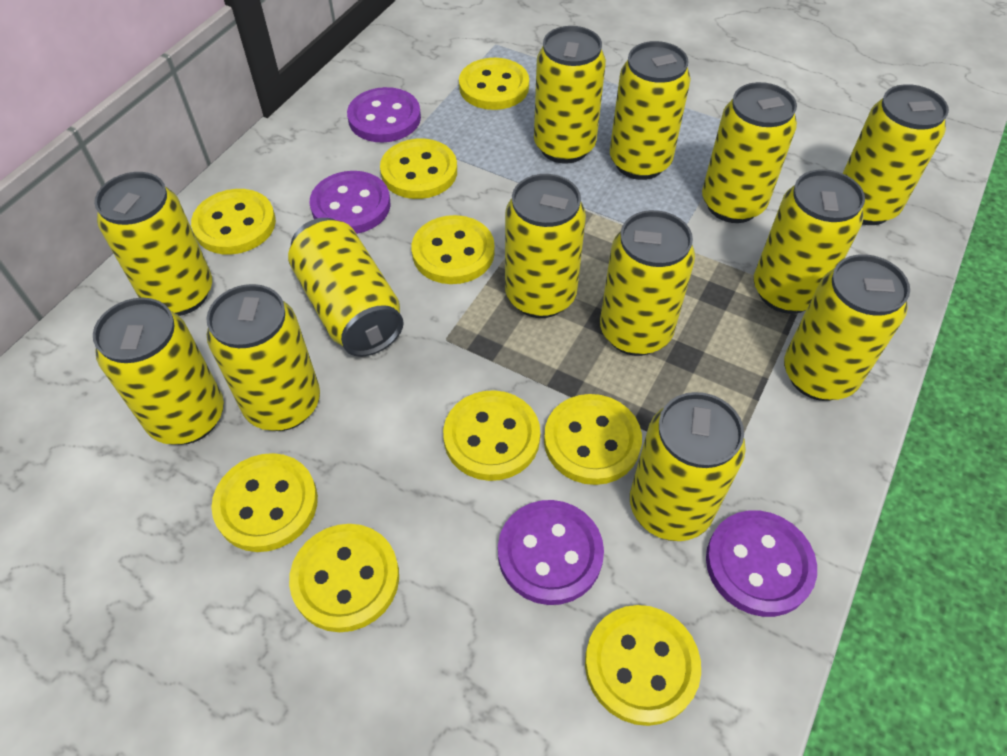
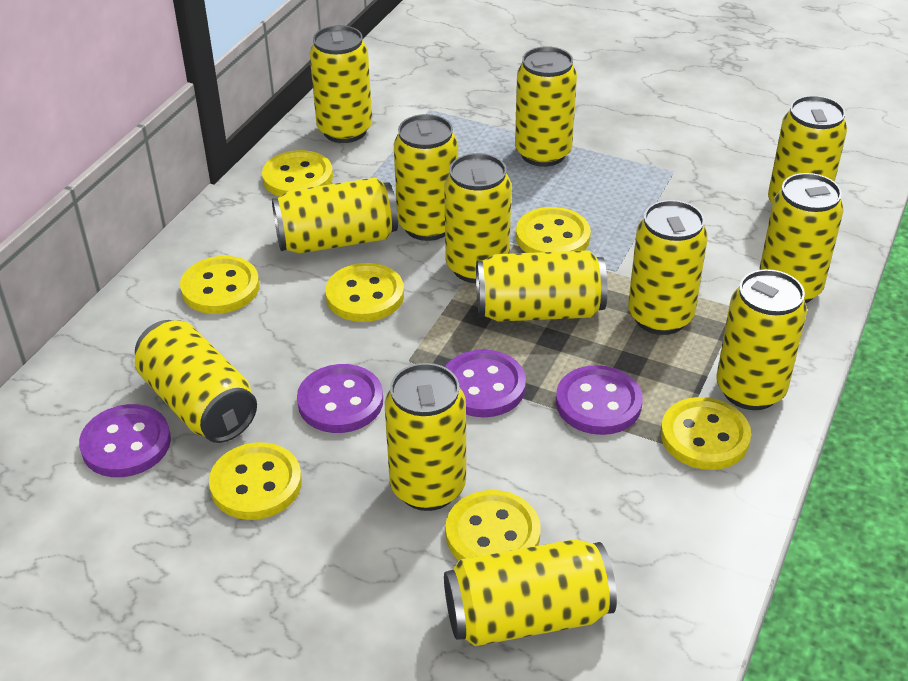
yellow button: [191,189,276,255] [211,453,318,552] [289,524,399,632] [380,139,457,199] [411,215,495,284] [443,390,540,481] [459,58,529,110] [544,394,642,485] [585,605,701,726] = 9 -> [180,256,260,314] [209,442,302,520] [262,150,333,197] [325,263,404,322] [445,490,541,561] [516,207,591,253] [661,397,751,470] = 7

